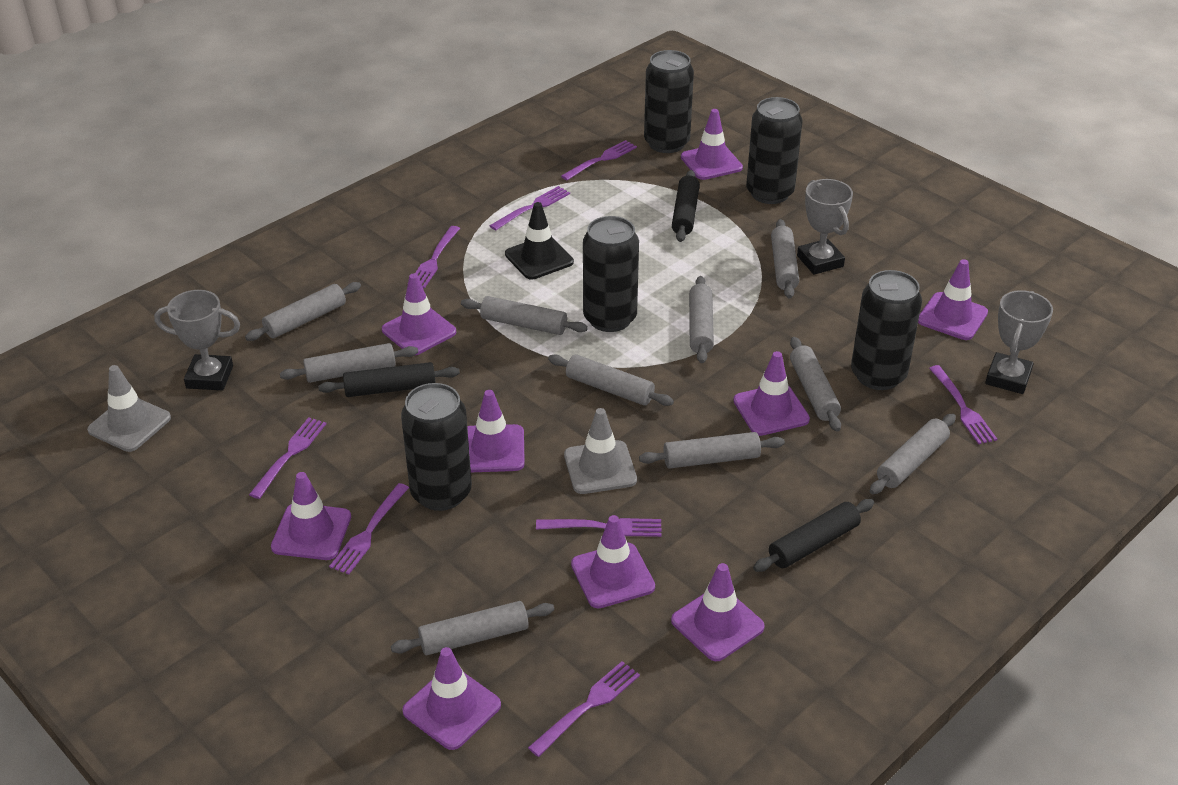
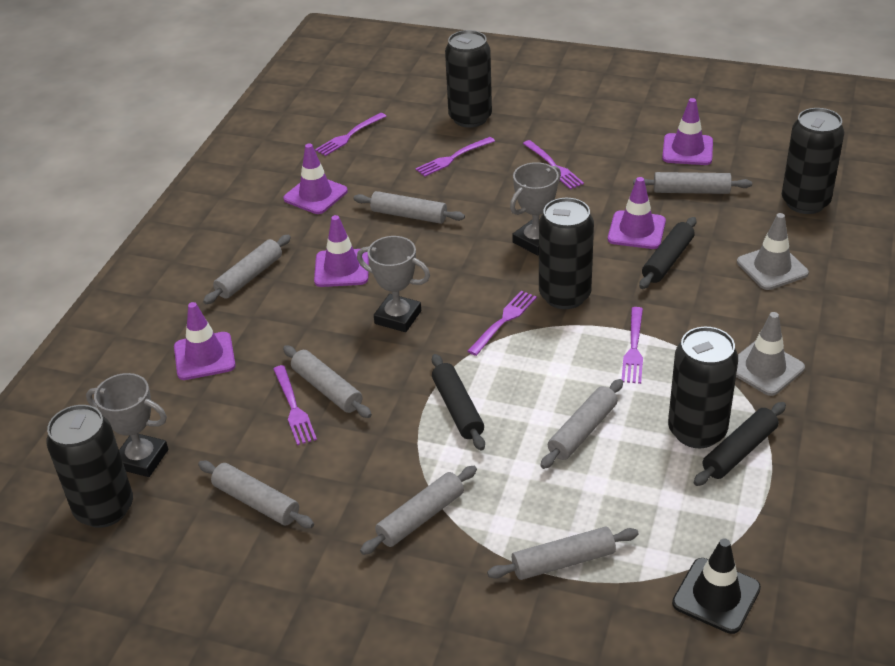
grey rolling pin: [245,282,361,341] [280,343,418,383] [391,601,554,655] [461,296,588,335] [548,354,674,406] [639,432,785,469] [689,276,714,363] [771,219,799,299] [790,337,841,432] [870,414,956,494] = 10 -> [198,461,314,528] [203,235,291,304] [283,345,372,418] [353,191,465,224] [360,466,477,555] [487,527,639,580] [540,379,623,469] [633,172,752,194] = 8
purple fork: [249,417,326,499] [329,483,409,575] [415,226,460,288] [490,186,570,230] [528,661,640,757] [536,518,662,537] [561,140,637,180] [929,365,997,444] = 8 -> [273,365,317,445] [315,113,386,156] [415,137,495,177] [468,290,537,356] [523,140,584,190] [622,307,643,384] = 6
purple traffic cone: [271,472,351,560] [382,273,456,355] [402,647,501,750] [467,390,525,472] [571,515,655,608] [671,563,765,661] [681,109,743,180] [733,351,810,436] [918,259,988,340] = 9 -> [174,302,236,380] [283,143,348,214] [314,215,369,287] [608,177,666,249] [662,98,713,165] = 5

